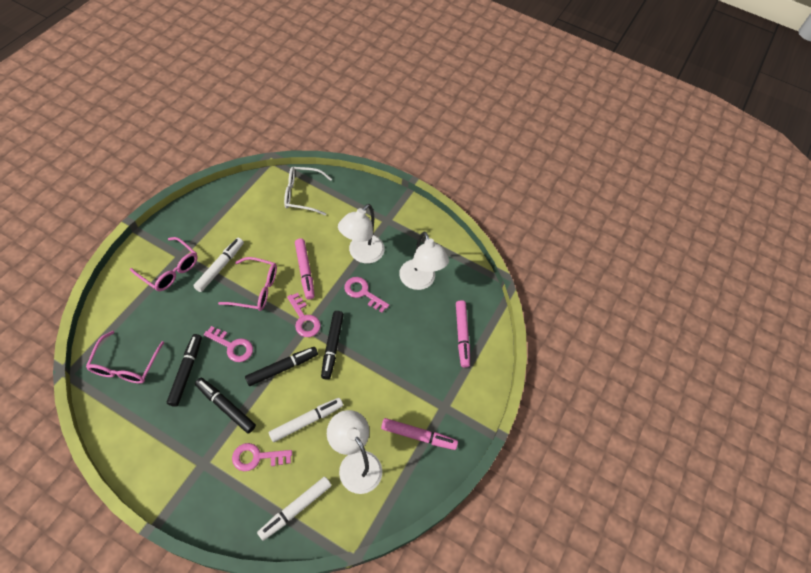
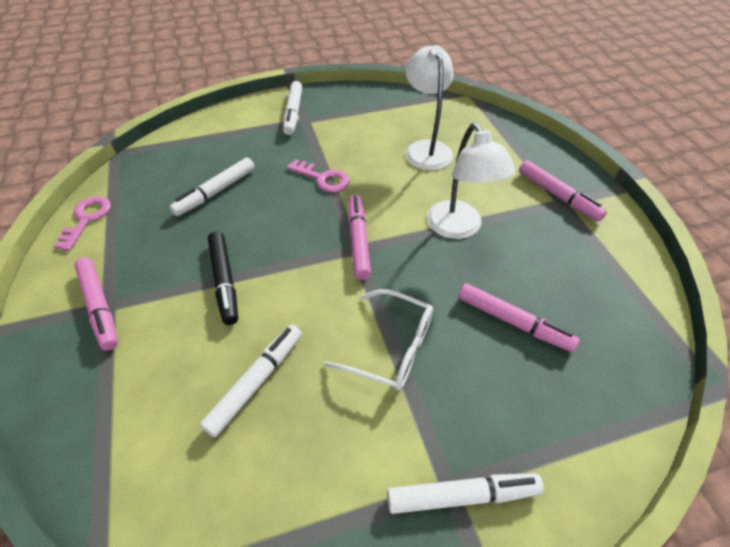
black marker: [167,334,202,407] [195,378,256,434] [245,347,318,386] [321,311,344,380] = 4 -> [208,231,238,325] = 1
pink glasses: [86,331,164,384] [130,237,198,291] [218,257,277,311] = 3 -> none = 0
pink key: [204,326,253,362] [232,443,292,471] [287,293,321,337] [344,277,389,312] = 4 -> [53,196,111,251] [287,159,350,193] = 2
pink marker: [295,239,315,300] [381,418,458,450] [456,300,470,368] = 3 -> [74,258,118,351] [348,195,371,280] [458,283,580,352] [519,160,607,221] = 4
white lamp: [327,410,382,494] [338,204,385,263] [399,232,449,290] = 3 -> [405,45,454,170] [427,123,515,239] = 2
white marker: [193,238,244,292] [257,477,331,541] [269,398,343,442] = 3 -> [170,157,255,216] [200,324,302,437] [283,81,302,135] [387,473,544,514] = 4

